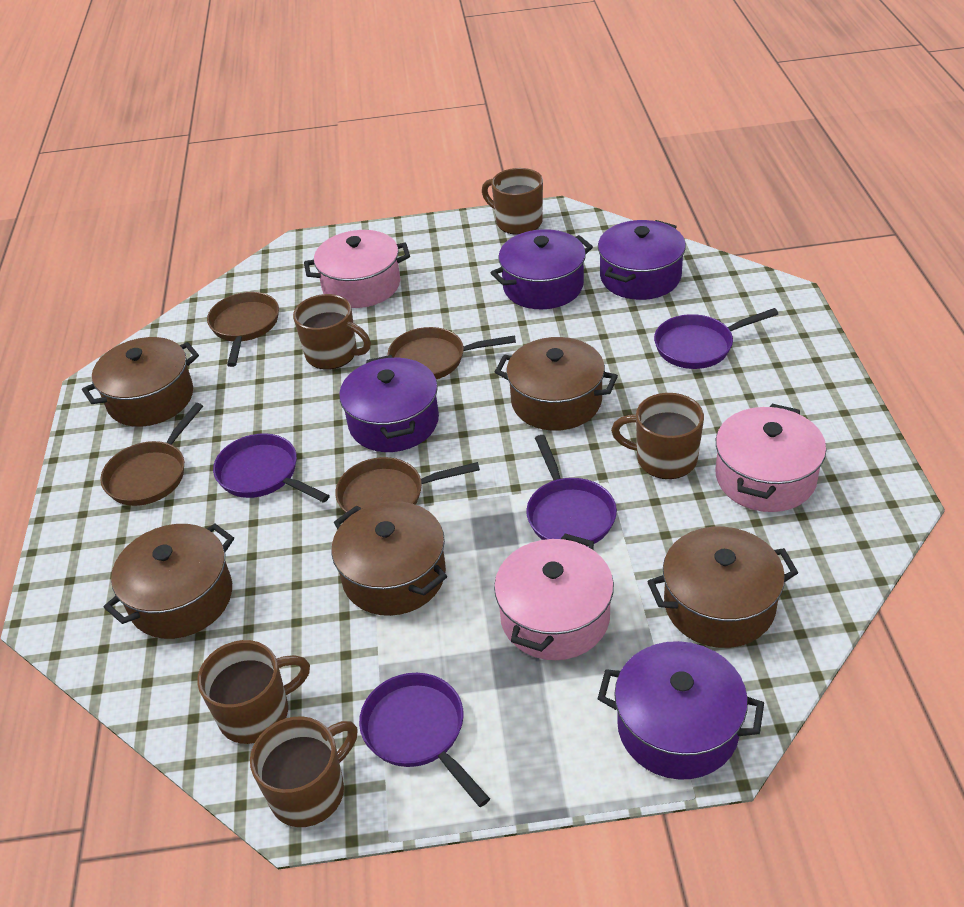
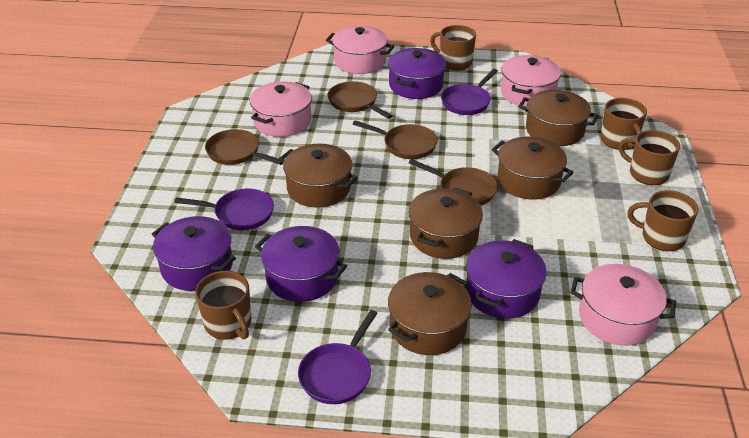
pink pot: [304,230,410,308] [494,534,614,660] [716,404,826,512] = 3 -> [250,81,312,137] [326,26,395,74] [501,55,561,107] [570,264,676,346] = 4
purple pan: [213,433,330,503] [359,673,490,807] [526,435,617,547] [654,308,778,369] = 4 -> [175,189,274,230] [298,310,377,404] [441,69,498,115] = 3

